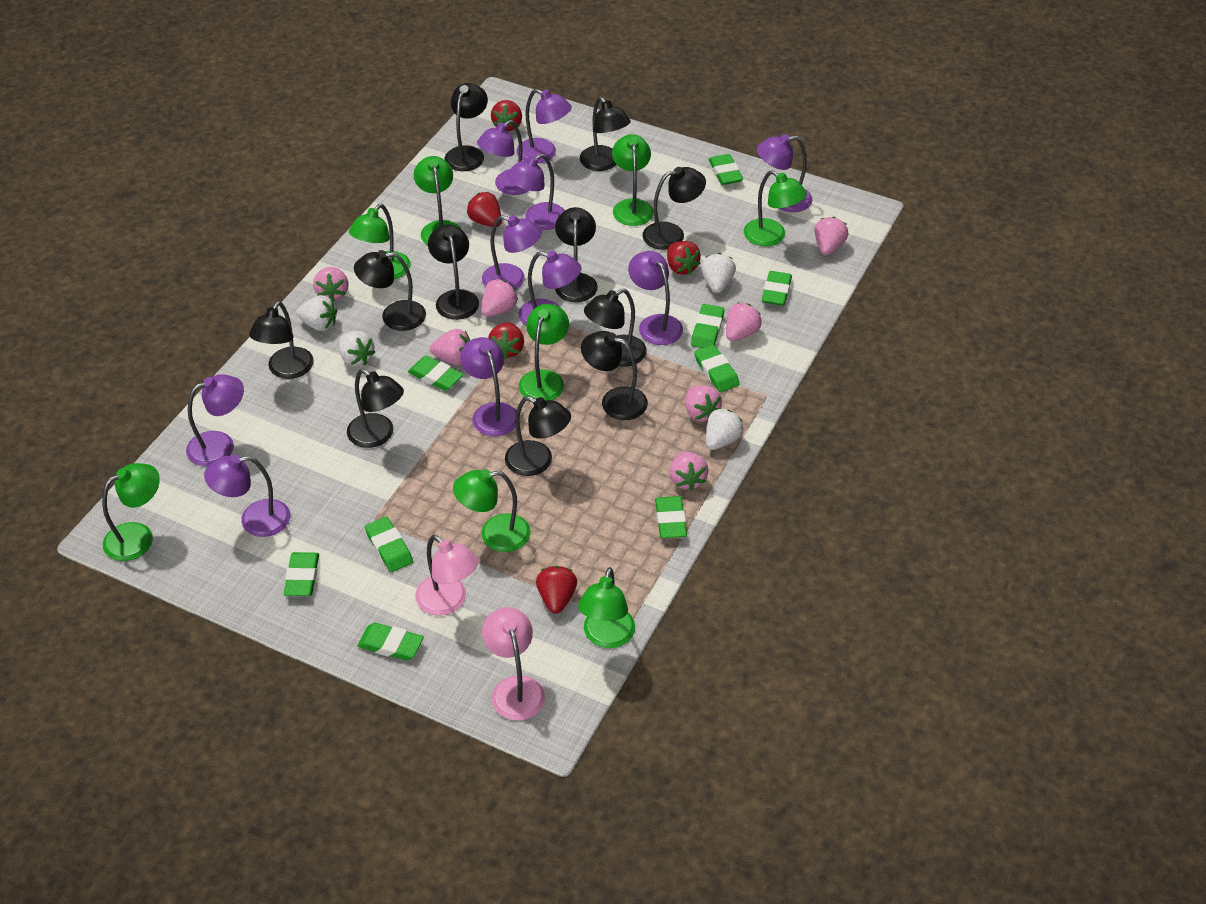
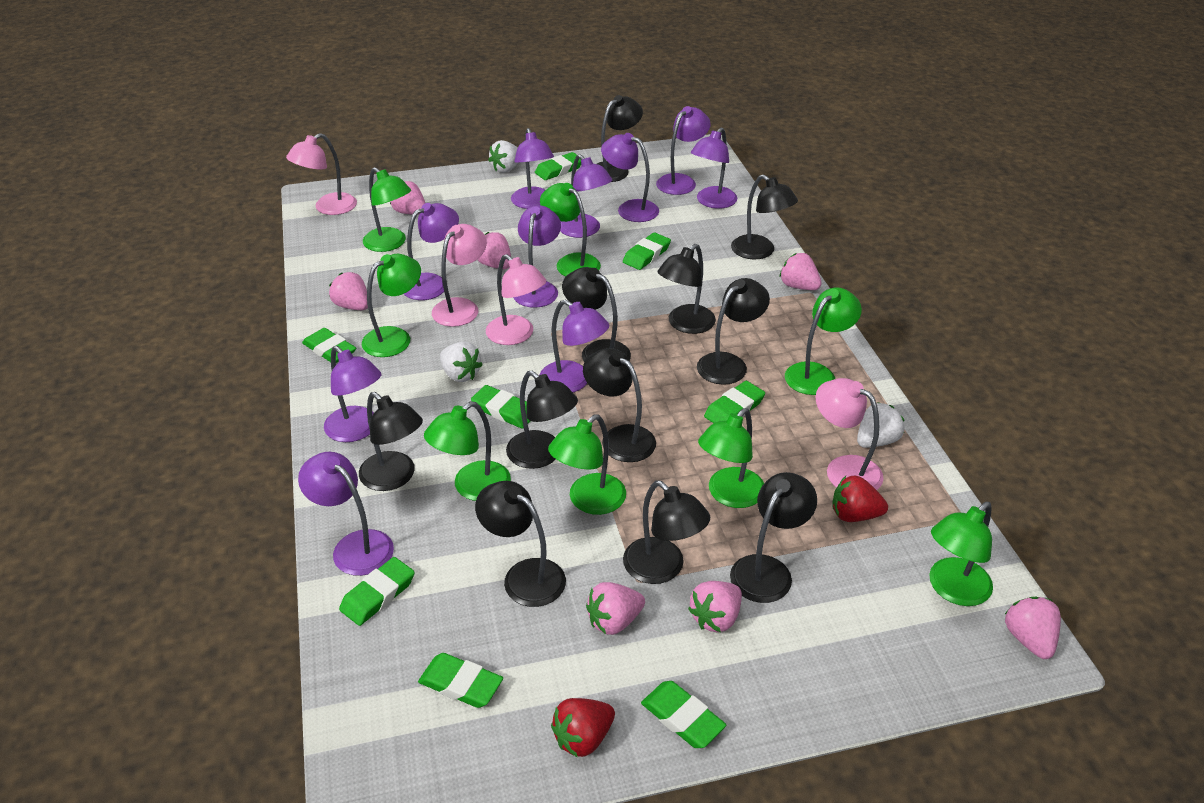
green eraser: [284,552,319,596] [357,623,424,661] [365,517,413,572] [408,356,464,391] [655,496,687,538] [691,304,724,348] [694,345,740,392] [709,154,743,185] [762,271,792,306] = 9 -> [302,328,356,363] [339,557,415,626] [418,653,503,708] [471,385,530,429] [535,152,581,180] [623,232,671,270] [641,681,726,748] [704,381,765,423] = 8
pink lamp: [415,535,479,616] [482,607,545,721] = 2 -> [286,133,357,215] [432,224,487,327] [486,254,546,345] [816,378,884,490] = 4
red strawberry: [467,192,502,227] [488,322,524,359] [491,100,522,131] [536,566,577,614] [667,241,701,275] = 5 -> [551,698,615,758] [832,476,888,522] = 2
white strawberry: [296,295,337,331] [339,331,375,366] [701,253,736,293] [706,408,744,450] = 4 -> [440,342,483,382] [488,140,518,173] [857,402,905,448] = 3

